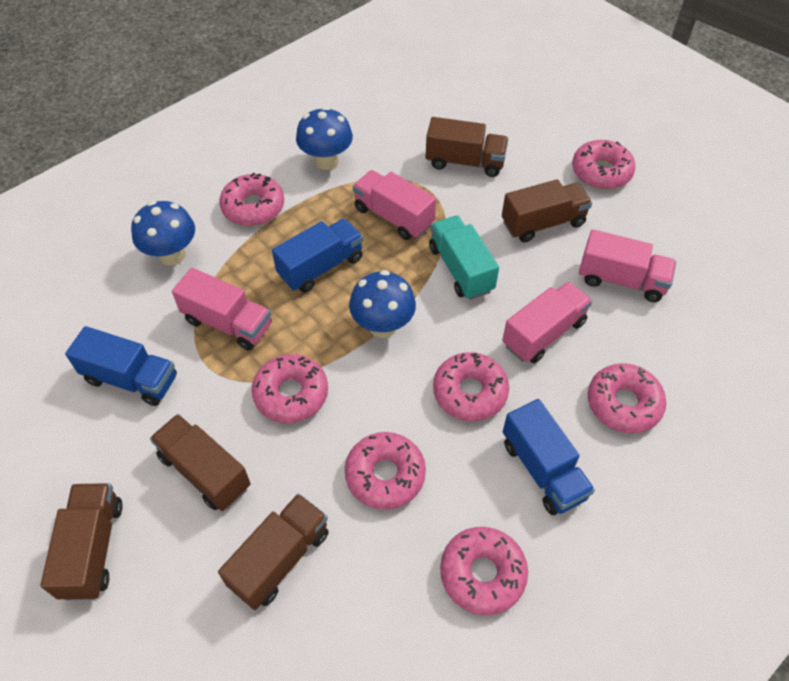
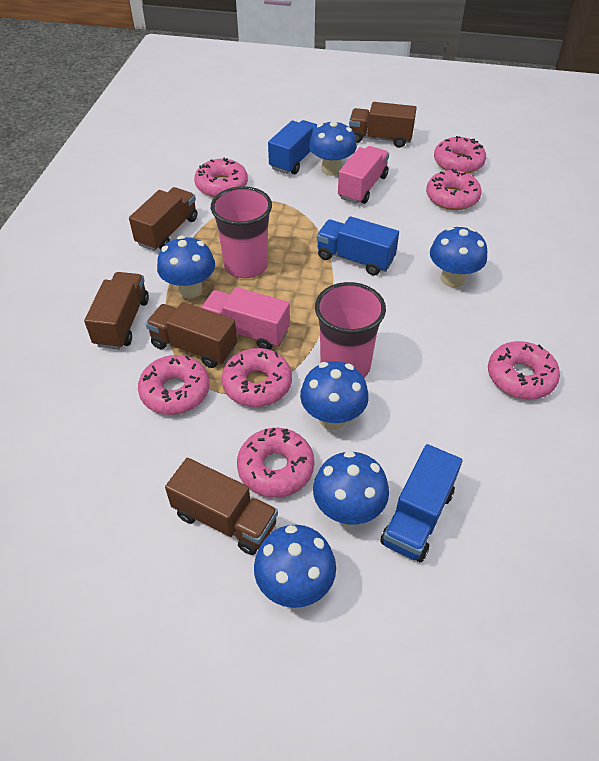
blue mushroom: [131,201,195,266] [296,107,353,170] [349,270,416,338] = 3 -> [157,236,215,299] [254,525,336,608] [300,361,369,430] [309,120,357,176] [313,451,389,525] [430,226,487,288] = 6
pink cup: none = 0 -> [211,186,272,278] [315,282,386,378] = 2
pink truck: [172,268,272,350] [353,170,436,240] [502,282,592,363] [579,229,676,302] = 4 -> [201,287,290,350] [338,146,389,204] = 2
turquoise truck: [429,215,499,300] = 1 -> none = 0

